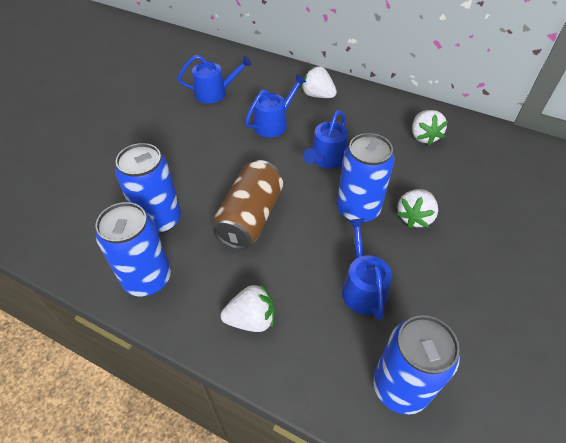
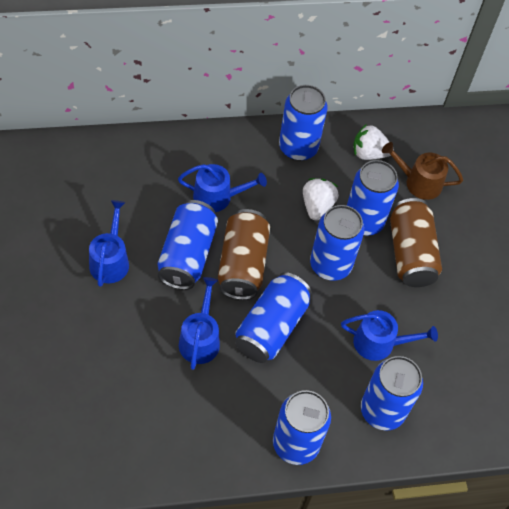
blue can: [95,202,171,296] [115,143,181,234] [337,133,394,223] [373,315,460,415] = 4 -> [158,200,218,290] [235,272,312,363] [273,390,331,465] [279,85,328,161] [310,205,364,281] [347,160,399,236] [361,356,423,430] = 7
brown can: [213,160,283,250] = 1 -> [218,209,270,300] [390,198,442,287] = 2
brown watering can: none = 0 -> [382,142,463,200] = 1
white strawberry: [221,284,274,332] [301,66,337,98] [396,189,438,228] [412,110,448,145] = 4 -> [303,178,339,220] [353,124,394,160] = 2

